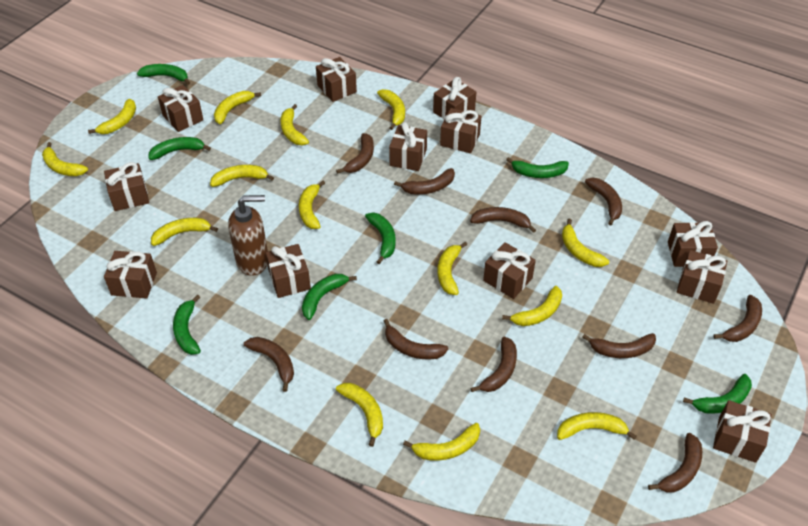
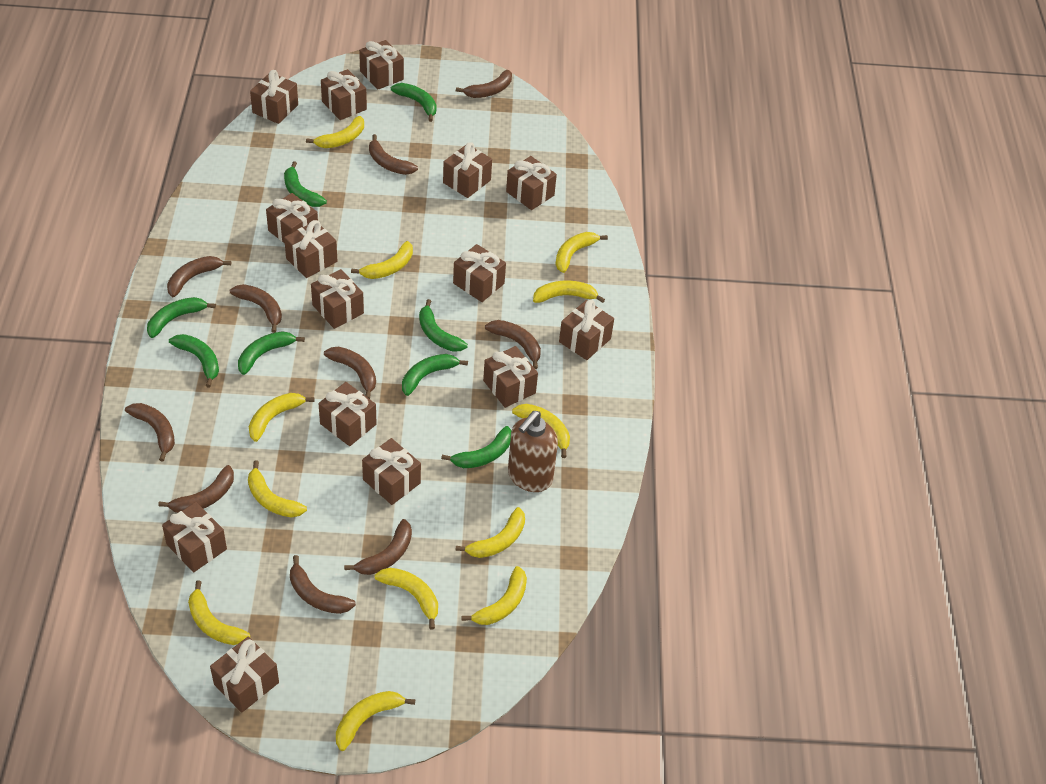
brown gift: [104,162,149,211] [104,251,157,299] [158,85,203,132] [266,244,311,298] [316,57,357,102] [389,122,427,171] [433,77,476,120] [440,108,482,153] [483,242,536,299] [668,221,718,267] [677,250,727,304] [713,400,772,463] = 12 -> [162,502,227,572] [210,636,279,713] [250,70,298,124] [266,193,318,243] [284,220,337,278] [311,269,364,329] [318,382,376,446] [321,69,367,120] [359,40,404,90] [362,438,421,505] [443,142,492,198] [453,244,506,302] [483,346,538,408] [506,156,557,210] [559,300,614,360] = 15
green banana: [137,64,190,85] [148,137,211,160] [173,295,201,355] [302,274,357,320] [365,212,396,264] [506,157,569,178] [683,374,752,414] = 7 -> [147,297,216,338] [169,334,219,388] [238,331,305,375] [284,161,327,207] [391,83,437,122] [402,354,468,396] [419,299,468,352] [441,426,511,468] = 8
yellow banana: [42,142,88,176] [88,99,136,134] [151,218,218,246] [210,165,274,187] [214,91,261,124] [280,104,309,145] [299,181,325,229] [336,383,383,447] [377,89,405,130] [403,423,480,461] [438,242,467,295] [502,286,562,326] [557,412,637,440] [562,219,609,267] = 14 -> [188,580,250,645] [248,461,307,518] [249,393,315,442] [306,116,364,148] [336,691,415,751] [351,241,413,279] [375,568,438,630] [455,507,525,558] [461,566,527,625] [512,404,570,458] [533,281,605,303] [555,232,608,273] = 12

